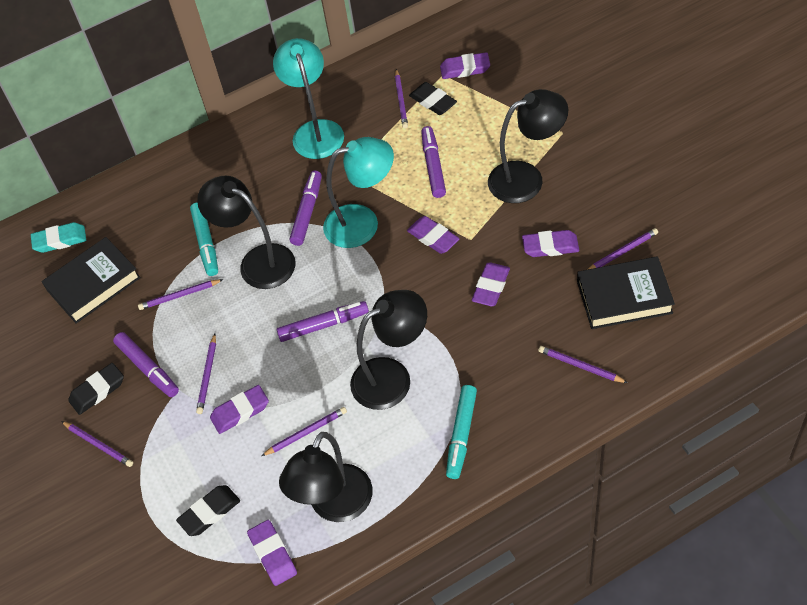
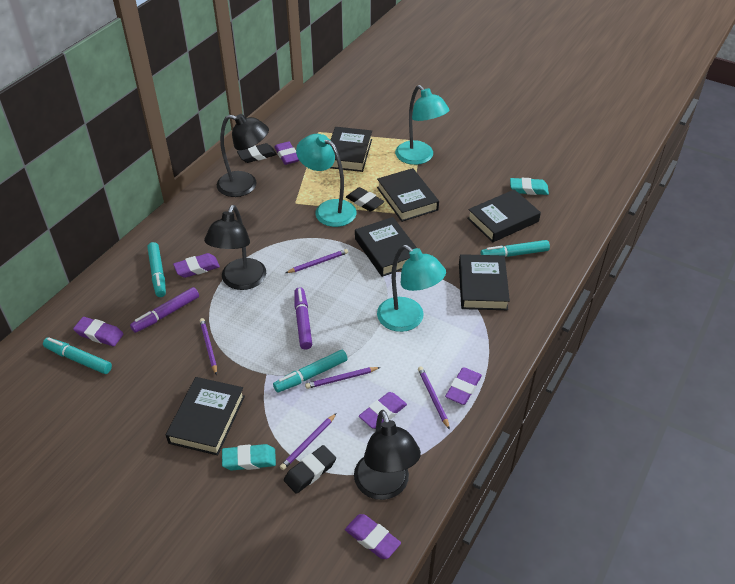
black book: [41,237,141,324] [577,256,675,329] = 2 -> [166,377,245,456] [330,127,372,172] [355,217,417,277] [377,168,439,222] [459,254,510,310] [467,189,541,242] = 6
black lamp: [197,176,296,289] [279,432,372,522] [350,290,427,410] [488,89,568,203] = 4 -> [204,205,266,290] [217,114,269,197] [354,410,421,500] = 3
purple marker: [113,332,179,397] [277,301,369,342] [290,171,322,246] [421,126,446,198] = 4 -> [130,287,199,333] [294,287,312,350] = 2
purple pencil: [61,421,133,467] [138,279,224,310] [196,334,216,414] [261,407,347,456] [395,69,408,129] [538,346,628,383] [587,228,658,270] = 7 -> [200,318,217,375] [280,413,337,470] [286,249,348,273] [305,367,381,389] [418,367,450,430] = 5
turquoise eraser: [31,222,86,253] = 1 -> [222,444,276,470] [510,178,549,195] = 2
turquoise lamp: [273,38,344,159] [323,137,394,248] = 2 -> [296,134,357,227] [377,245,446,332] [395,85,449,165] = 3
turquoise marker: [190,202,218,276] [446,385,477,479] = 2 -> [43,337,112,374] [147,242,166,297] [273,350,348,393] [481,240,550,257] = 4

